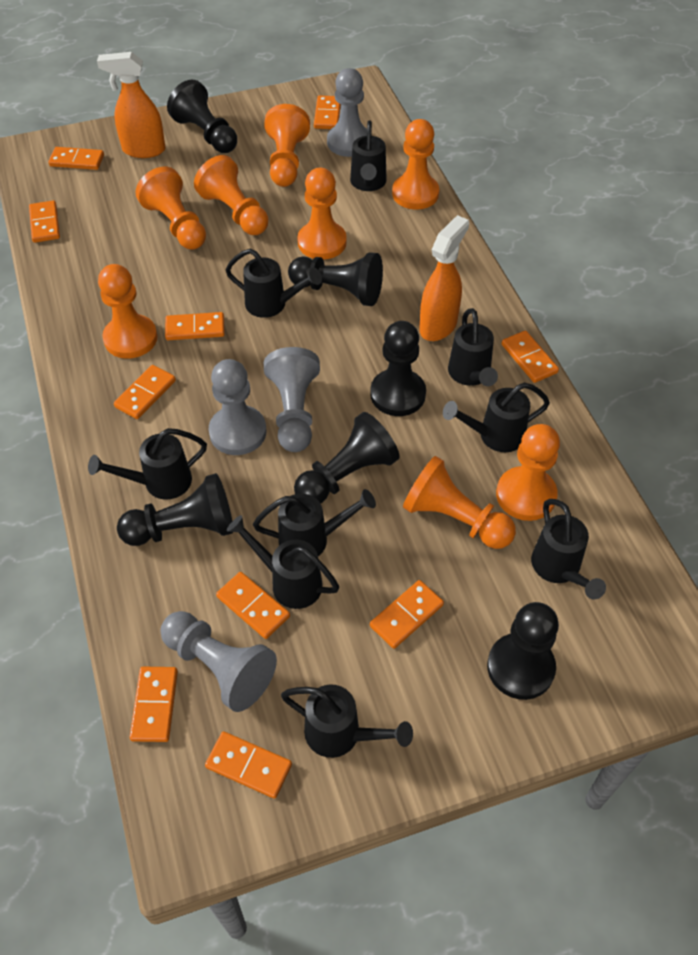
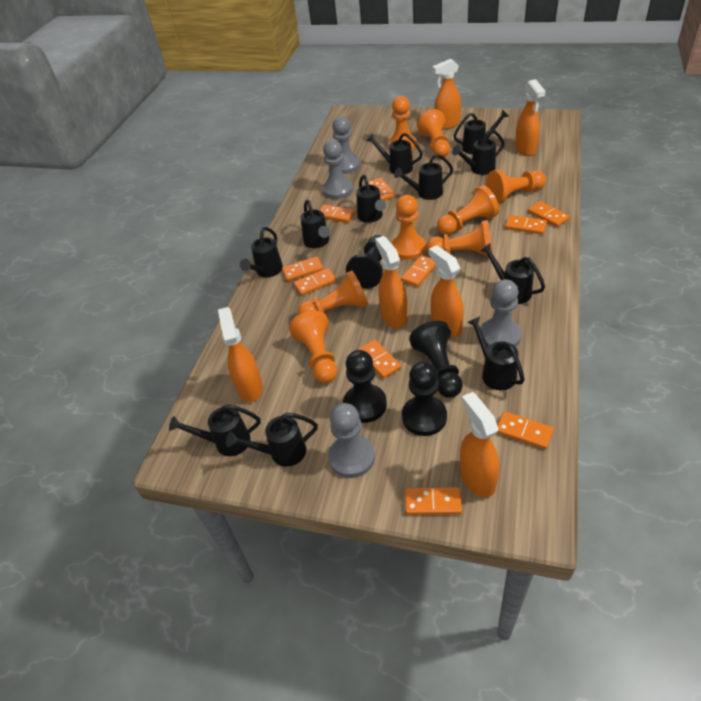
black pawn: [117,473,233,546] [167,80,237,153] [288,252,383,306] [294,412,400,504] [370,321,426,416] [487,602,559,700] = 6 -> [343,350,387,423] [346,235,383,289] [402,361,447,436] [409,321,463,398] = 4
black watering can: [88,428,207,500] [226,249,322,318] [227,515,339,609] [253,489,376,556] [281,684,413,758] [350,120,387,191] [443,383,550,452] [448,308,498,386] [531,499,606,599] = 9 -> [169,404,260,456] [226,413,318,467] [240,227,283,277] [300,200,330,248] [356,175,386,223] [366,133,423,175] [394,154,453,200] [452,129,504,175] [453,109,509,154] [467,316,525,390] [480,243,545,304] = 11
orange spray bottle: [97,52,165,158] [419,215,469,341] = 2 -> [218,307,263,402] [375,236,408,328] [429,245,464,338] [432,59,461,130] [460,392,499,497] [515,79,546,156] = 6

